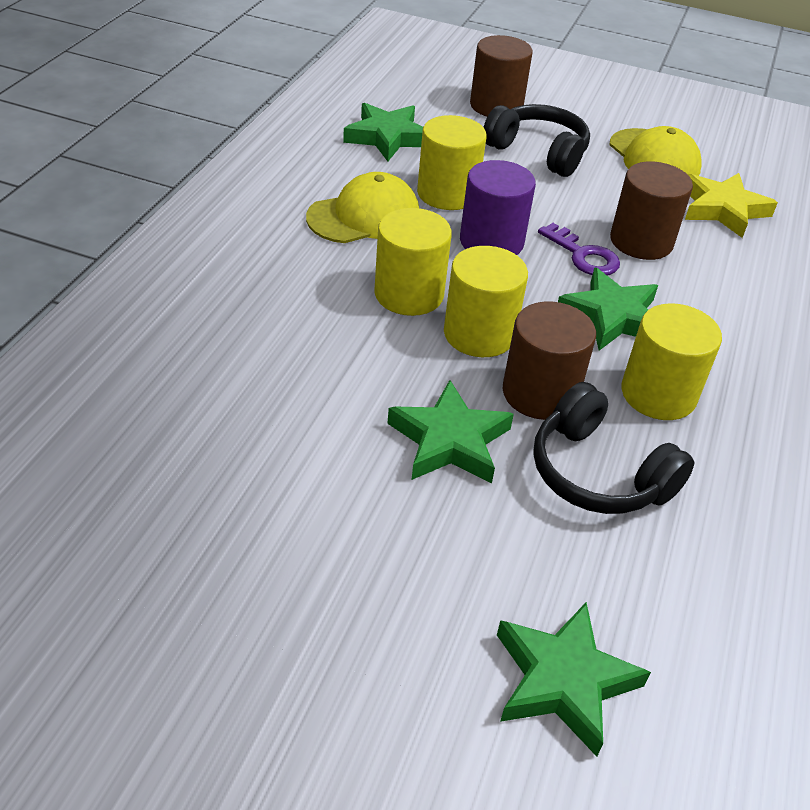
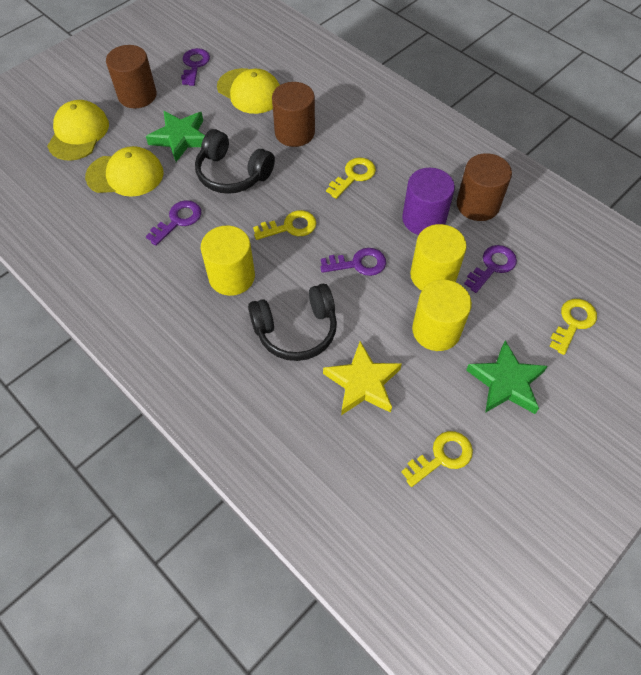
green star: [343,103,423,161] [387,380,514,483] [497,602,651,757] [558,267,658,351] = 4 -> [146,111,205,162] [466,341,548,414] = 2
purple key: [538,223,620,276] = 1 -> [146,200,201,246] [181,48,210,86] [320,248,386,276] [464,245,517,293] = 4
yellow cap: [306,172,419,243] [610,126,702,176] = 2 -> [47,100,109,160] [85,146,164,197] [217,68,280,114] = 3
yellow cylinder: [374,208,452,316] [417,115,486,210] [444,246,528,357] [621,303,722,420] = 4 -> [201,226,255,296] [410,224,467,291] [412,280,472,351] = 3
yellow key: none = 0 -> [253,210,316,240] [326,157,376,199] [401,431,473,487] [549,299,597,355] = 4

